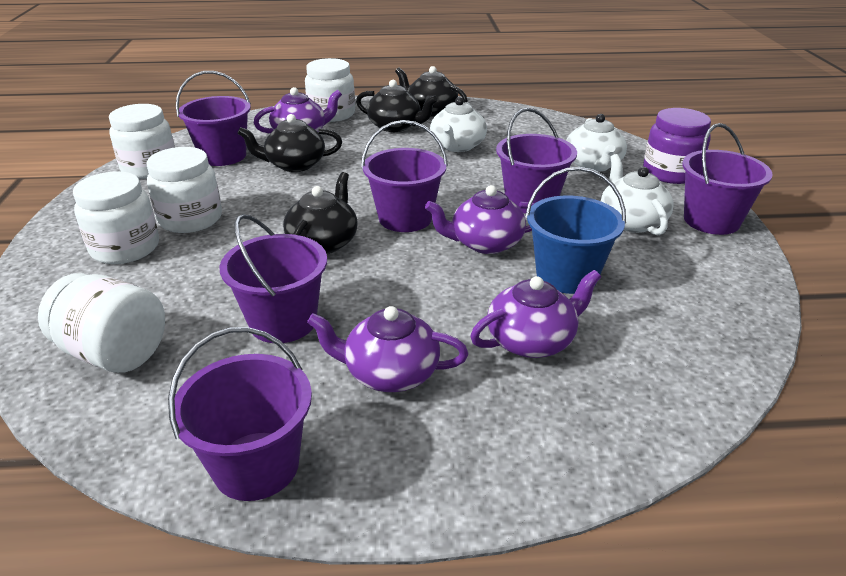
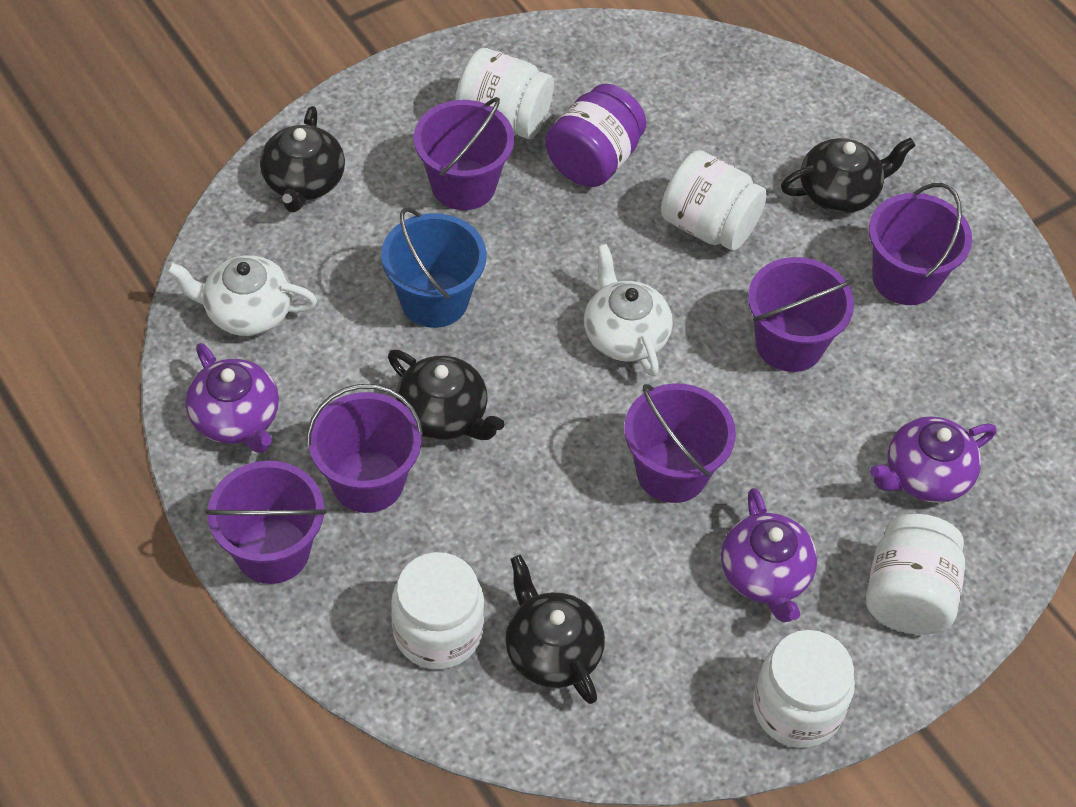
purple teapot: [254,87,342,133] [307,306,468,392] [425,185,535,254] [470,270,601,358] = 4 -> [186,343,279,453] [721,488,817,622] [870,416,996,503] = 3
white teapot: [430,97,487,152] [566,114,627,172] [601,154,674,235] = 3 -> [167,255,317,336] [584,244,673,376] = 2

